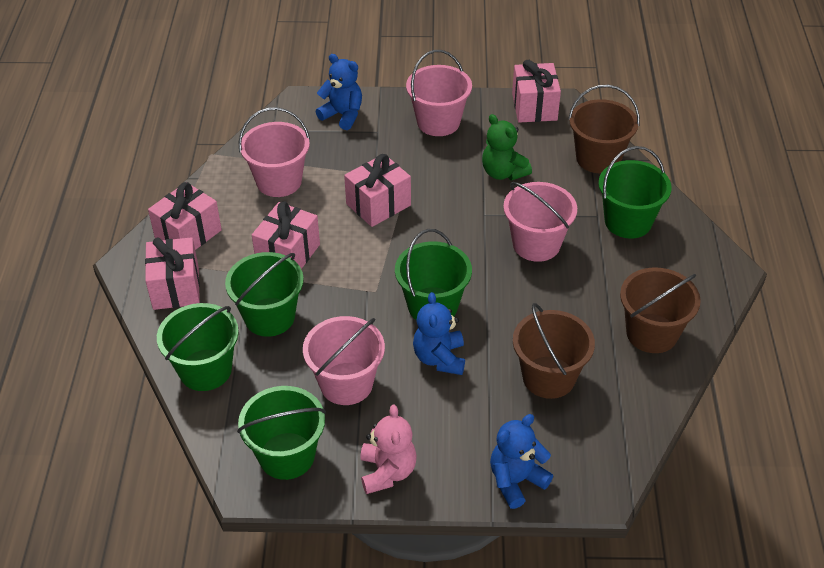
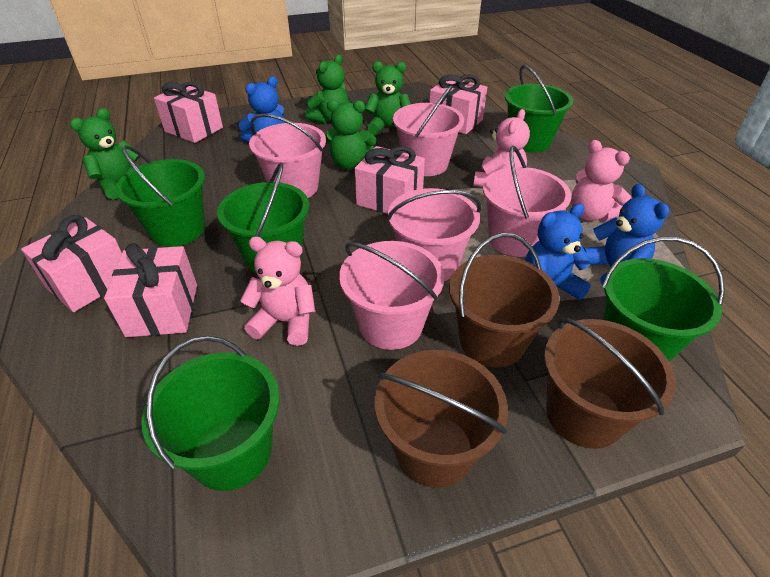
green teddy bear: [482,114,532,180] = 1 -> [70,108,140,200] [305,54,349,123] [325,99,376,170] [365,61,411,135] = 4
pink bucket: [239,107,310,197] [303,316,385,405] [406,50,472,136] [503,182,577,262] = 4 -> [249,114,326,198] [339,241,444,350] [387,188,482,281] [393,85,464,176] [483,146,571,257] = 5
pink teddy bear: [360,405,417,494] = 1 -> [240,237,315,346] [473,109,530,187] [571,140,631,222] = 3

